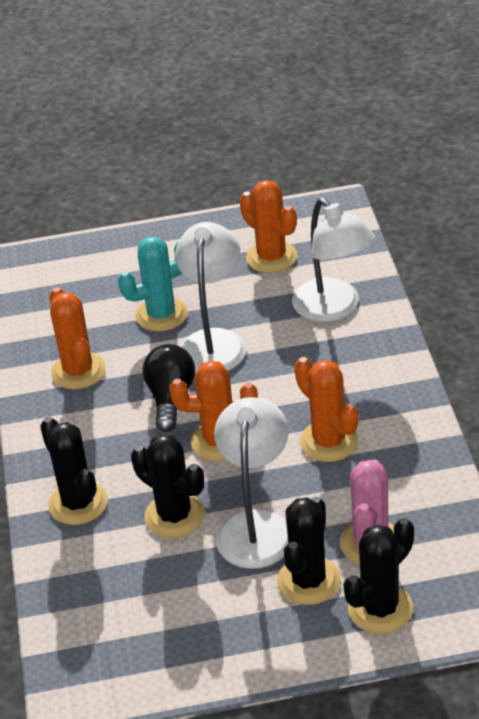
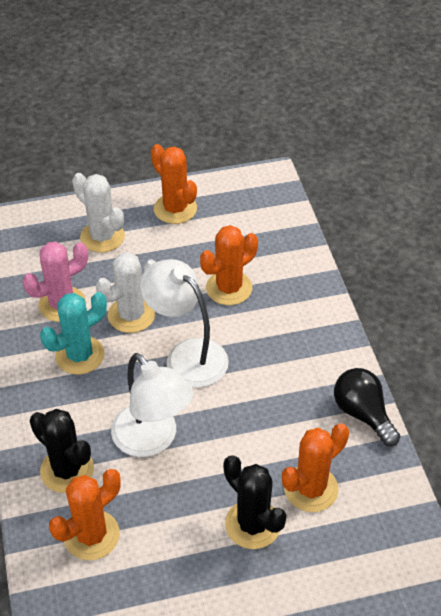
black cactus: [40,417,108,525] [131,434,205,538] [277,497,341,605] [343,518,414,634] = 4 -> [30,409,94,493] [223,455,287,549] = 2
white cactus: none = 0 -> [72,173,125,253] [96,252,155,333] = 2
white lamp: [175,222,246,373] [214,397,288,569] [292,198,375,322] = 3 -> [111,353,194,457] [140,259,229,388] = 2

